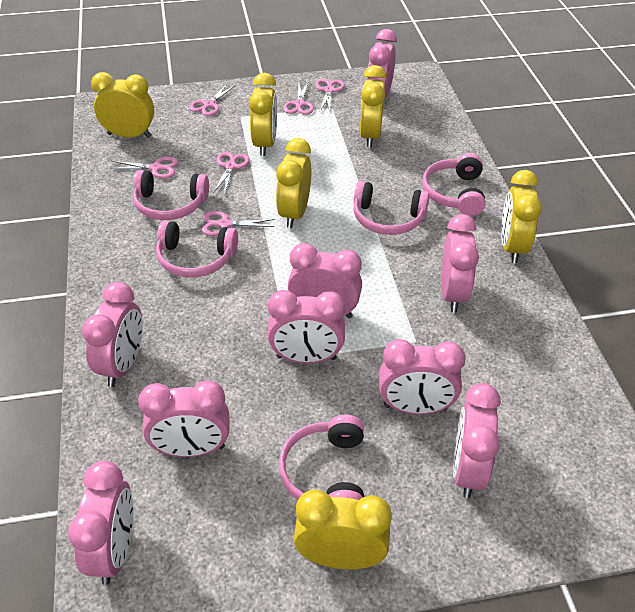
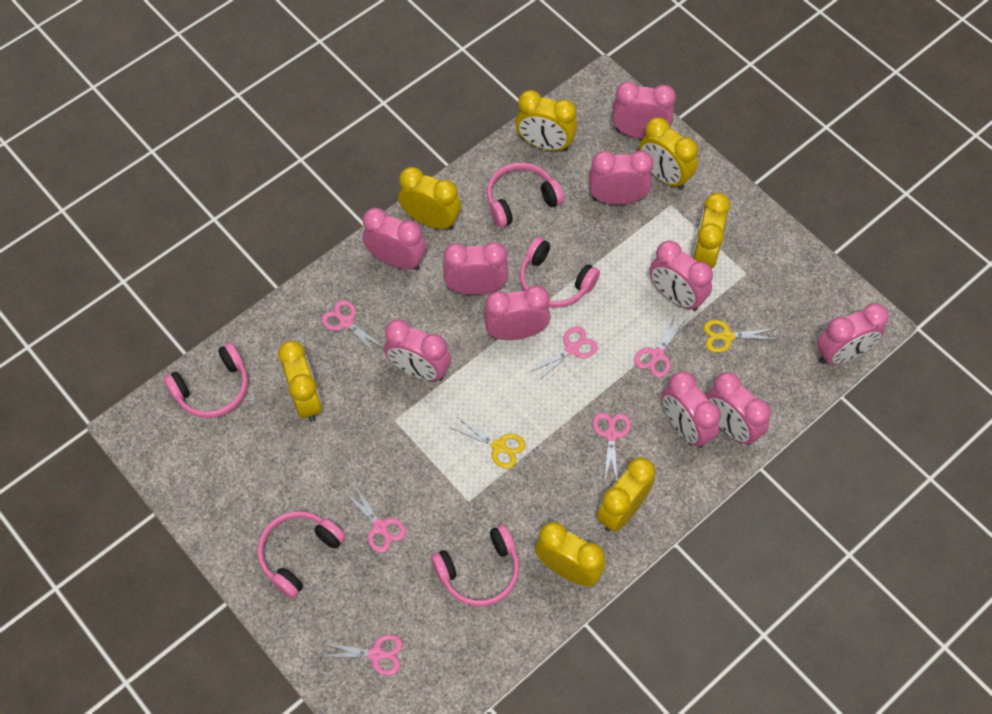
pink clock: [68,460,133,585] [82,282,143,387] [138,380,229,457] [267,290,345,364] [288,243,362,318] [367,29,397,99] [379,339,466,414] [441,214,479,312] [453,383,501,498] = 9 -> [363,208,426,270] [384,320,451,381] [443,242,508,295] [484,285,551,340] [589,151,653,205] [612,82,676,138] [649,241,713,311] [662,371,721,448] [706,372,771,445] [817,303,889,364] = 10
yellow clock: [91,72,154,138] [249,73,277,156] [276,138,311,228] [294,490,392,569] [359,65,387,148] [501,170,542,263] = 6 -> [278,341,322,422] [398,167,461,230] [515,90,577,151] [535,522,606,587] [597,457,655,532] [639,117,698,190] [692,193,730,269] = 7
yellow scissors: none = 0 -> [451,417,525,469] [704,320,775,353] = 2

